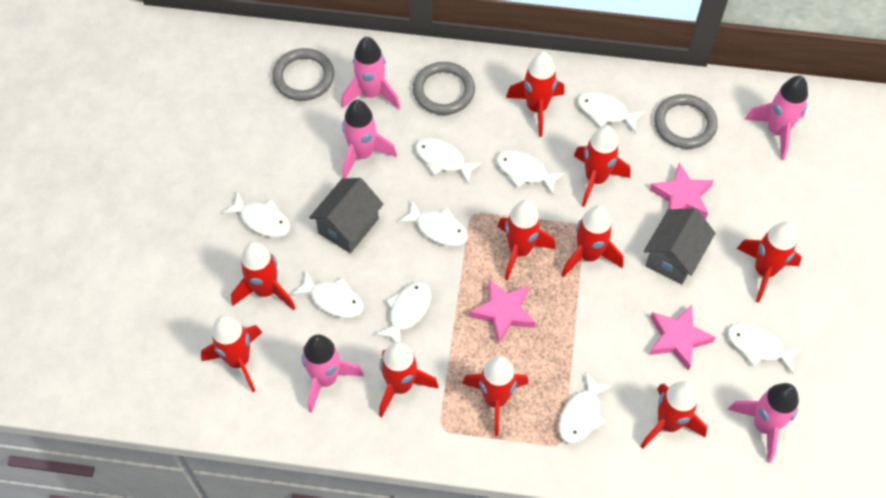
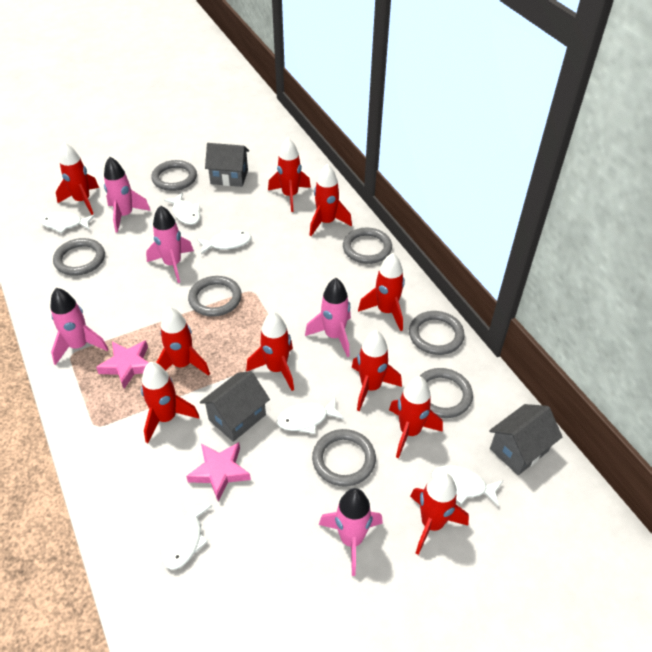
grey house: [309,178,383,253] [644,208,715,285] = 2 -> [200,371,270,442] [205,143,249,187] [489,404,562,475] = 3
grey ring: [272,48,334,101] [413,62,475,115] [654,94,718,149] = 3 -> [53,238,105,276] [151,160,197,191] [188,276,242,317] [312,429,376,487] [343,228,392,264] [409,311,465,355] [420,368,473,418] = 7
pink star: [469,279,536,344] [649,304,716,371] [650,163,714,219] = 3 -> [96,340,149,389] [186,442,251,502] = 2
white fish: [222,192,291,237] [291,271,364,318] [375,282,431,342] [398,200,468,246] [415,138,483,184] [496,150,565,195] [558,372,613,444] [577,92,646,133] [727,323,803,374] = 9 -> [40,212,95,233] [162,499,212,569] [164,193,200,225] [197,230,251,254] [277,397,344,434] [432,465,503,507] = 6

